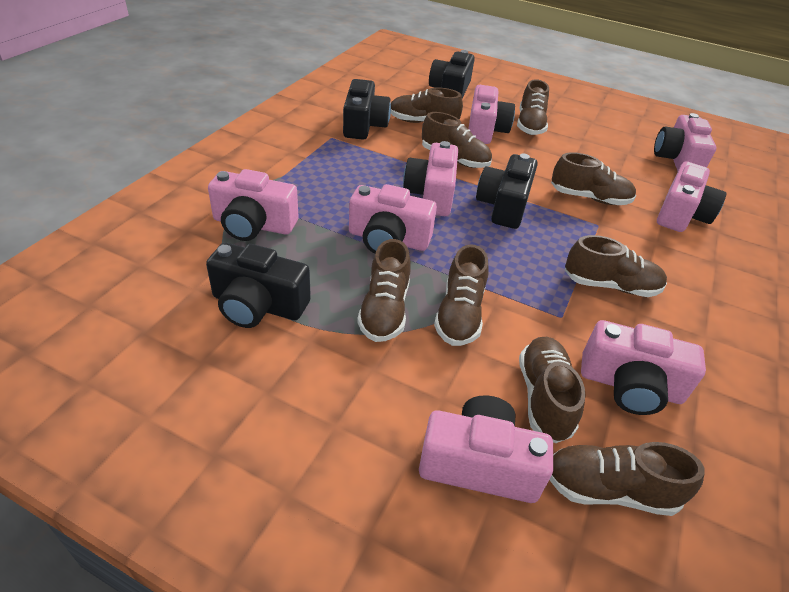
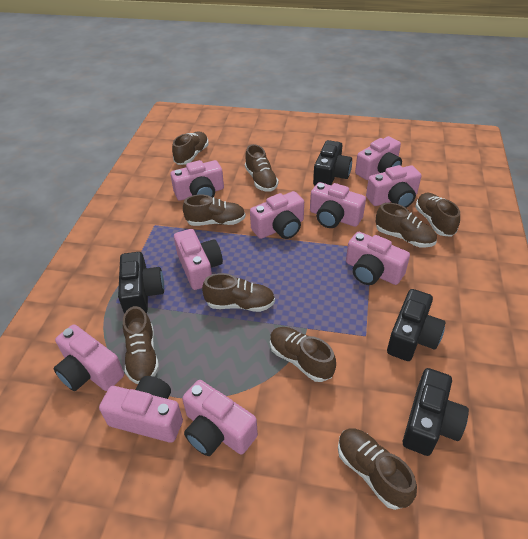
pink camera: [208,169,298,241] [349,184,437,254] [403,141,458,216] [419,395,553,503] [468,85,515,144] [581,320,706,415] [654,113,717,171] [657,161,727,232] = 8 -> [54,324,124,391] [99,376,183,443] [170,160,224,201] [174,229,223,290] [182,380,258,456] [250,191,304,239] [310,182,366,228] [346,232,410,285] [355,136,402,180] [366,165,421,208] = 10

